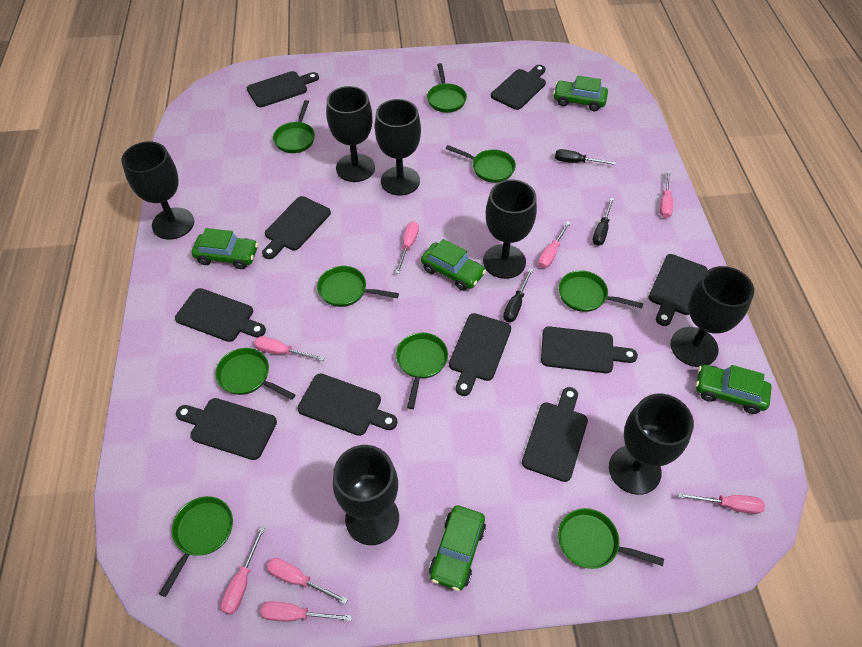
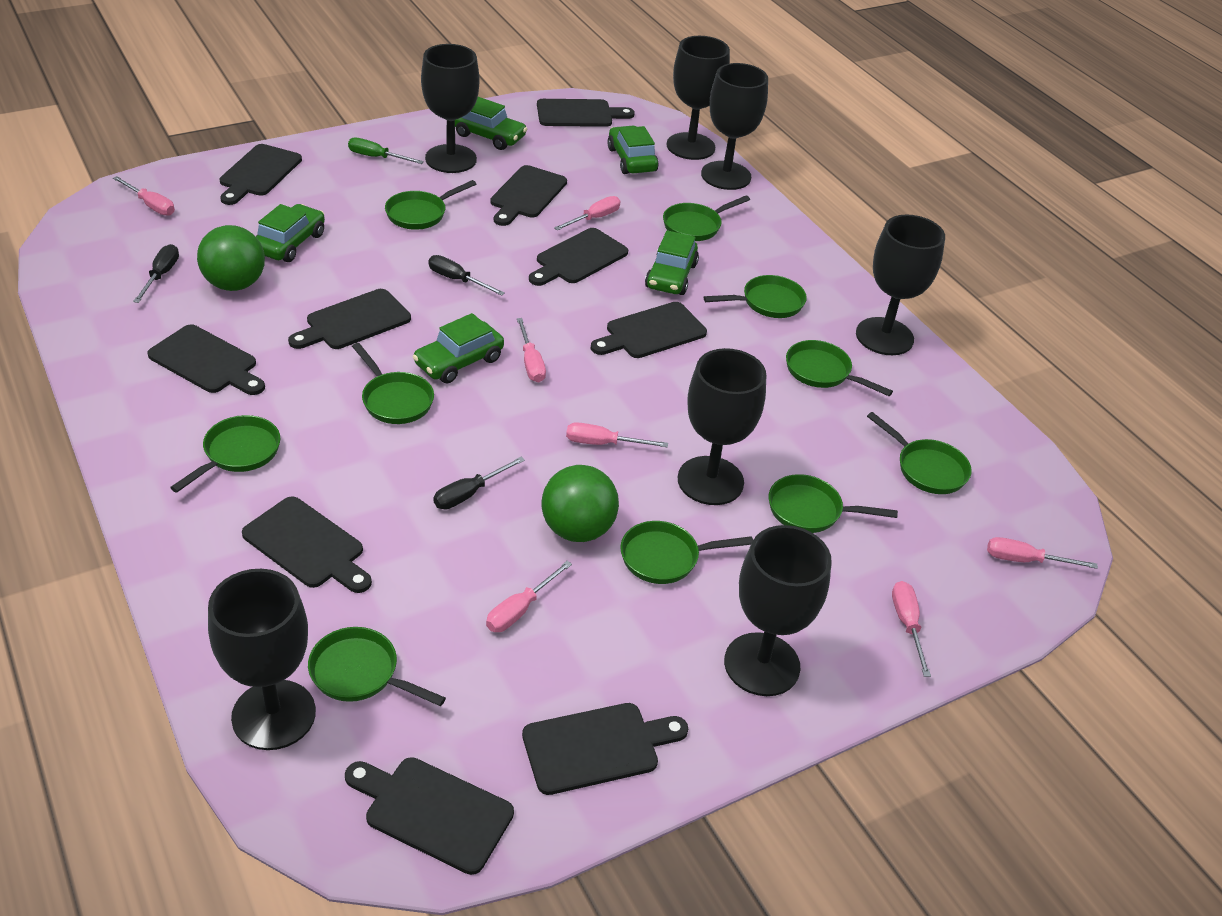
green ball: none = 0 -> [197,225,265,291] [542,465,619,542] = 2
green pan: [159,496,233,597] [216,348,296,400] [273,100,315,153] [317,266,399,307] [396,333,448,409] [427,63,467,113] [446,145,516,183] [558,508,664,569] [559,270,644,312] = 9 -> [170,415,280,493] [308,627,446,706] [352,343,434,424] [385,180,476,230] [620,521,753,584] [663,195,750,241] [704,275,807,318] [769,474,898,533] [786,340,893,396] [867,412,972,494] = 10
green screwdriver: none = 0 -> [348,137,424,164] = 1
pink screwdriver: [221,526,265,615] [254,336,325,361] [260,601,352,622] [267,558,348,604] [395,221,419,274] [538,221,571,268] [660,171,673,218] [678,493,765,514] = 8 -> [113,176,175,216] [486,561,572,632] [517,318,546,382] [554,196,621,230] [566,422,668,448] [892,581,931,677] [987,537,1098,569] = 7

